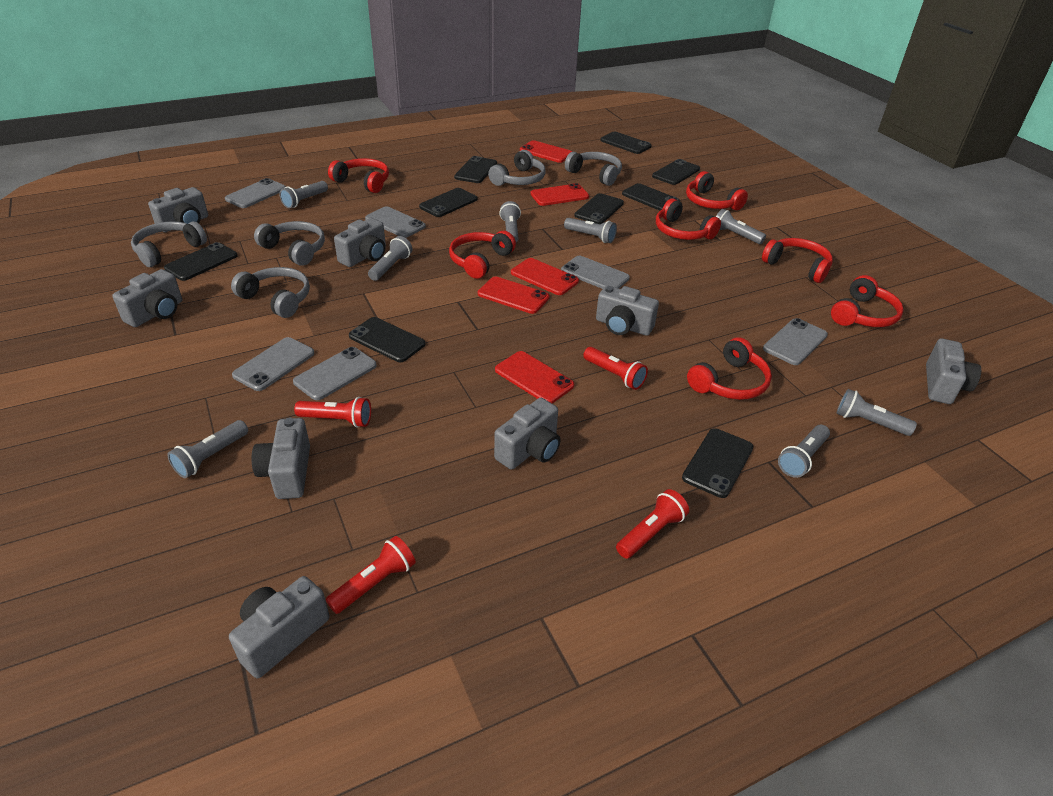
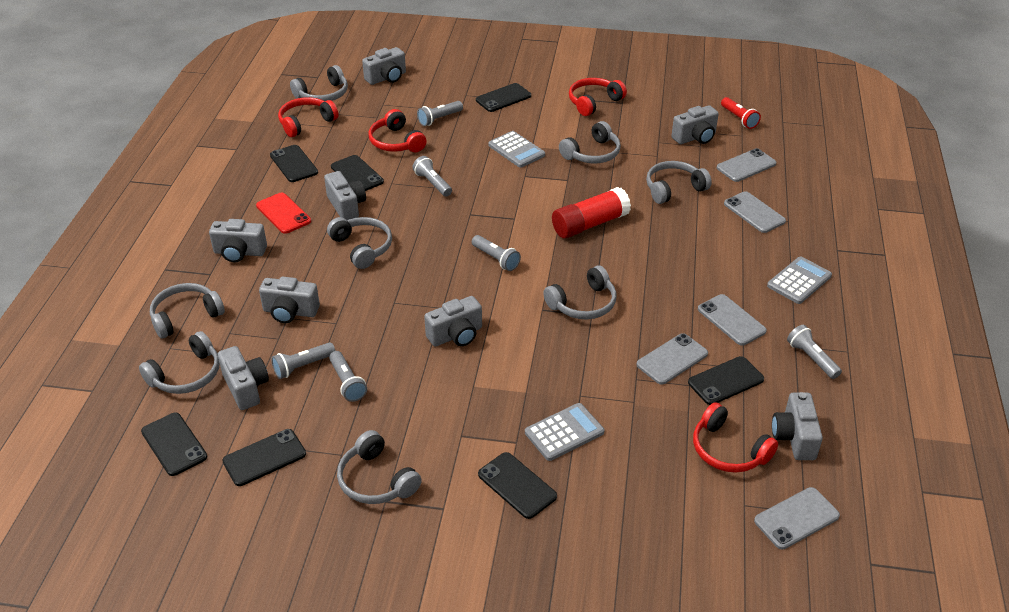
black phone: [164,242,238,281] [349,317,425,362] [419,188,477,217] [454,156,497,183] [574,193,624,224] [600,131,652,154] [622,183,680,211] [652,159,700,185] [682,428,753,498] = 9 -> [141,413,207,476] [222,429,306,486] [270,145,318,182] [331,155,384,191] [476,83,531,112] [478,452,557,519] [688,356,764,405] = 7
grey calculator: none = 0 -> [488,131,545,168] [525,403,604,461] [767,256,832,304] = 3
grey flashlight: [167,420,248,478] [280,181,328,208] [368,236,412,281] [499,201,521,242] [564,218,617,243] [716,209,766,244] [778,425,830,478] [837,389,917,436] = 8 -> [271,342,335,379] [329,351,367,402] [412,156,452,197] [417,101,463,126] [472,235,521,271] [787,325,842,379] = 6
grey headphones: [131,221,207,267] [231,267,310,318] [254,221,325,266] [488,150,546,186] [565,152,622,186] = 5 -> [139,331,220,394] [150,283,225,338] [290,65,348,101] [327,217,392,269] [337,430,422,504] [543,266,616,319] [559,121,621,164] [646,161,712,204] = 8
grey phone: [225,178,286,208] [232,337,314,391] [293,347,377,400] [365,206,426,238] [561,256,630,289] [763,318,828,365] = 6 -> [636,333,708,385] [698,294,767,346] [717,148,776,182] [724,191,786,233] [754,487,840,549] = 5
red flashlight: [294,397,371,428] [326,536,416,614] [583,347,648,390] [616,489,689,559] = 4 -> [721,97,761,129] = 1
red glue stick: none = 0 -> [552,187,631,239] = 1
red headphones: [328,158,389,193] [449,231,516,279] [656,199,721,240] [686,171,748,210] [687,337,772,400] [762,238,833,283] [831,275,904,327] = 7 -> [278,97,339,137] [368,109,426,152] [569,78,627,116] [693,402,778,473] = 4
red phone: [478,277,550,314] [495,351,574,403] [511,258,579,295] [520,140,572,163] [530,183,589,206] = 5 -> [256,193,311,234] = 1

